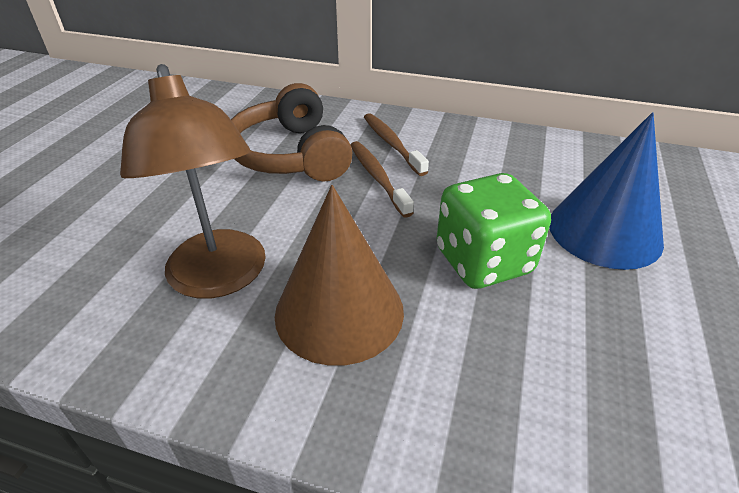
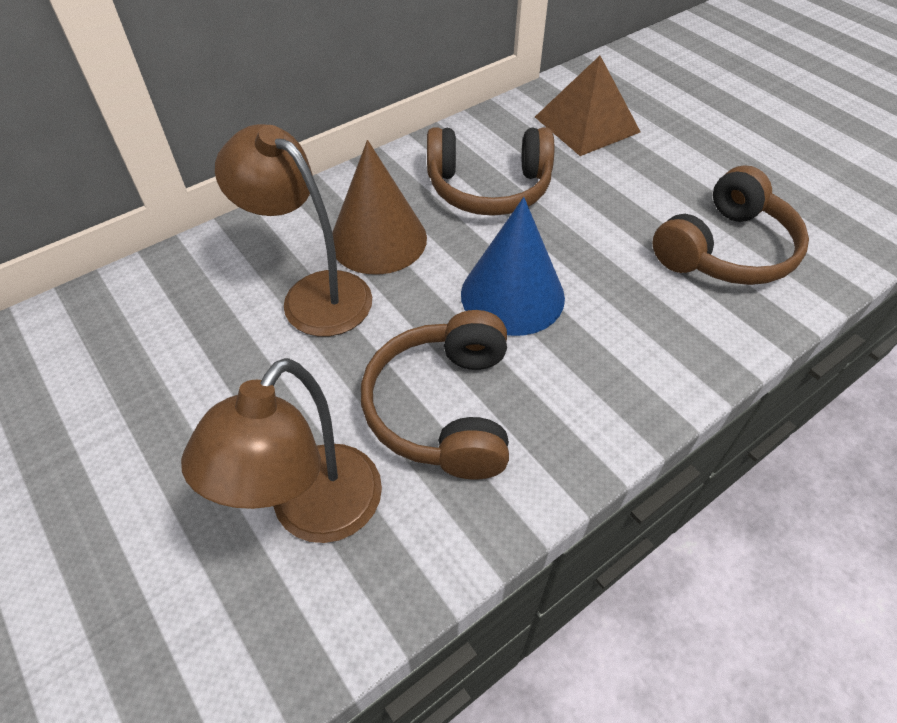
brown headphones: [231,83,352,181] = 1 -> [361,310,509,480] [427,127,554,216] [652,165,809,285] = 3
brown lamp: [120,64,266,299] = 1 -> [181,358,382,543] [215,124,372,336] = 2
brown pyramid: none = 0 -> [535,56,641,156] = 1
brown toothbrush: [351,141,414,218] [364,113,429,176] = 2 -> none = 0
green dice: [436,173,551,289] = 1 -> none = 0

